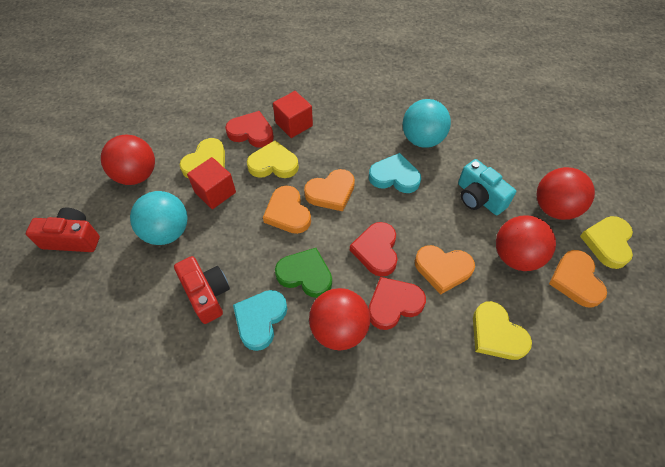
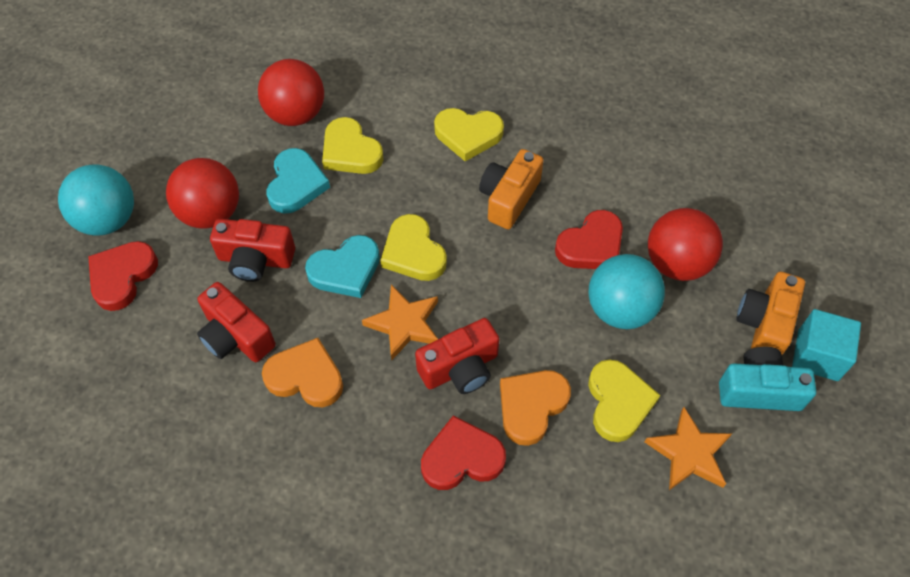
green heart: [275,248,332,298] = 1 -> none = 0
orange camera: none = 0 -> [479,149,544,229] [736,272,805,355] = 2
orange heart: [263,186,311,234] [304,169,355,211] [415,245,475,294] [549,250,607,308] = 4 -> [262,338,343,407] [500,370,571,446] = 2
orange star: none = 0 -> [362,285,438,360] [645,407,732,490] = 2
red ball: [101,134,155,185] [309,288,370,351] [496,215,556,271] [536,167,595,220] = 4 -> [166,158,239,229] [258,59,324,126] [648,208,723,281] = 3
red camera: [26,208,100,252] [174,256,230,324] = 2 -> [197,282,276,362] [210,219,295,282] [415,318,499,394] = 3
red cube: [187,157,236,209] [273,91,313,138] = 2 -> none = 0
turquoise cube: none = 0 -> [792,309,861,381] = 1

